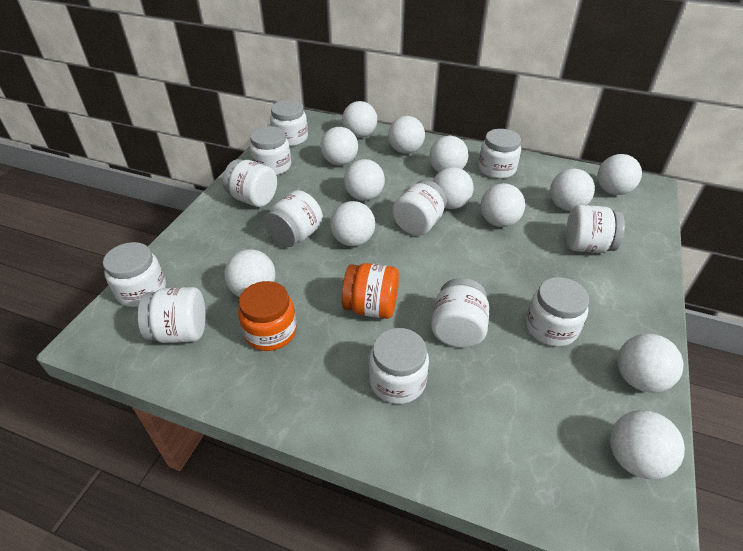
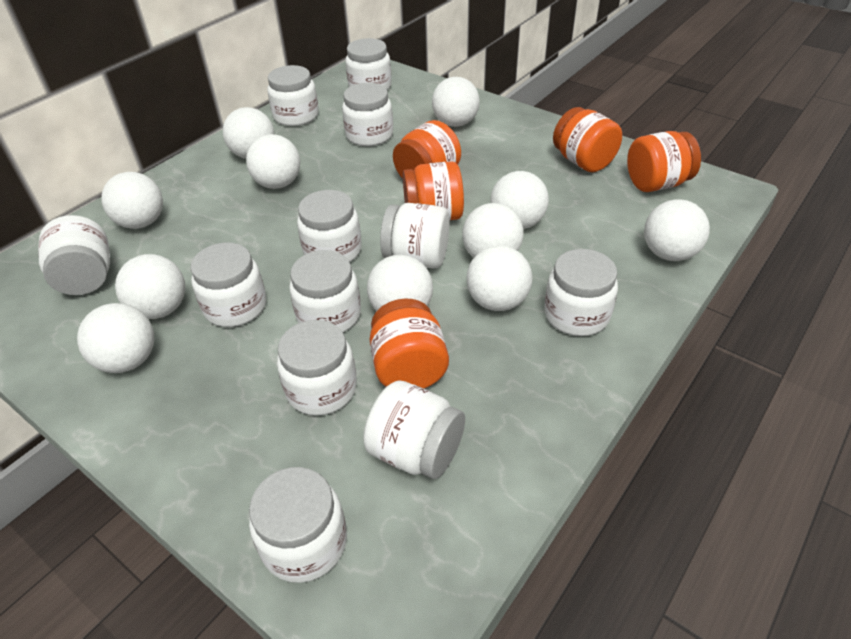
orange jar: [238,281,297,351] [342,263,399,319] = 2 -> [370,298,449,388] [393,120,461,179] [403,161,464,221] [553,107,622,172] [627,131,701,192] = 5
white ball: [224,249,275,297] [321,127,358,166] [330,201,375,246] [342,101,377,138] [344,159,385,201] [388,116,425,154] [430,136,468,172] [433,167,474,209] [481,183,525,227] [550,168,595,211] [597,154,642,195] [610,410,685,479] [617,334,684,393] = 13 -> [77,303,154,373] [101,172,163,229] [115,254,185,319] [223,107,274,159] [246,134,300,189] [367,255,433,311] [432,77,480,127] [462,203,524,258] [467,246,532,311] [490,171,549,229] [644,199,710,261] = 11

